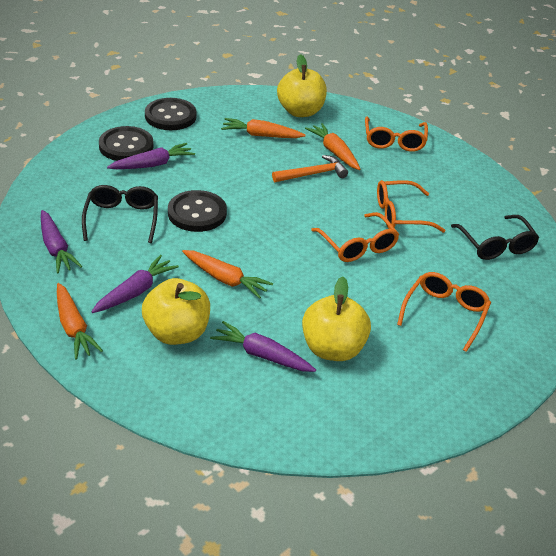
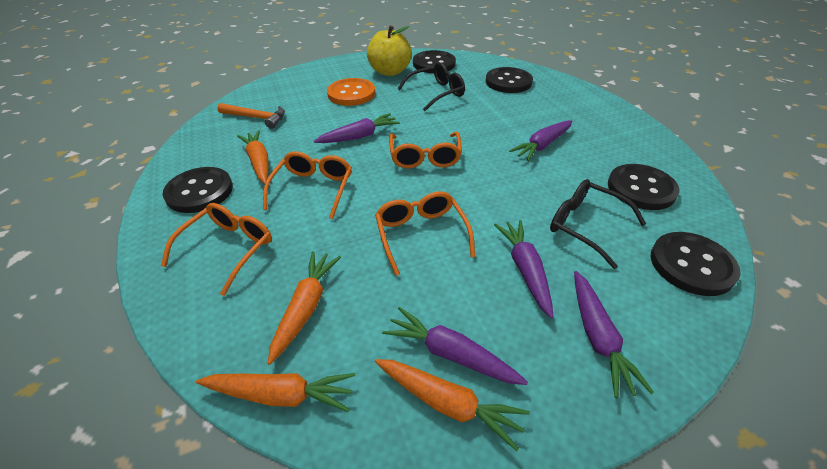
black button: [99,126,154,161] [145,98,197,130] [168,190,227,232] = 3 -> [163,167,233,213] [413,50,456,73] [486,67,533,93] [608,164,679,210] [651,232,740,296] = 5
orange button: none = 0 -> [327,78,375,106] = 1
purple carrot: [41,210,82,274] [91,255,179,313] [107,143,195,169] [210,321,316,372] = 4 -> [314,113,400,143] [382,307,528,385] [494,220,554,318] [509,120,573,161] [574,271,654,398] = 5
yellow apple: [142,278,210,345] [277,54,327,117] [302,277,371,361] = 3 -> [367,25,412,76] = 1

